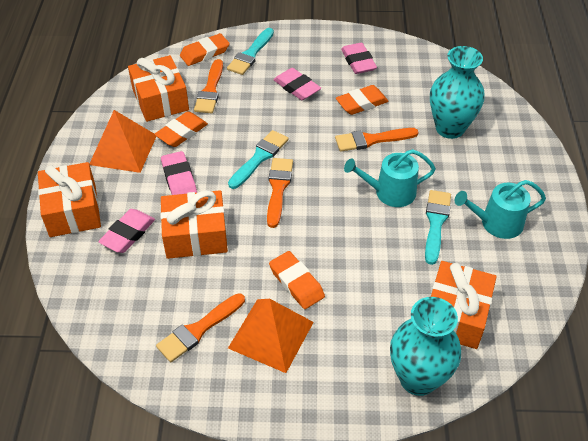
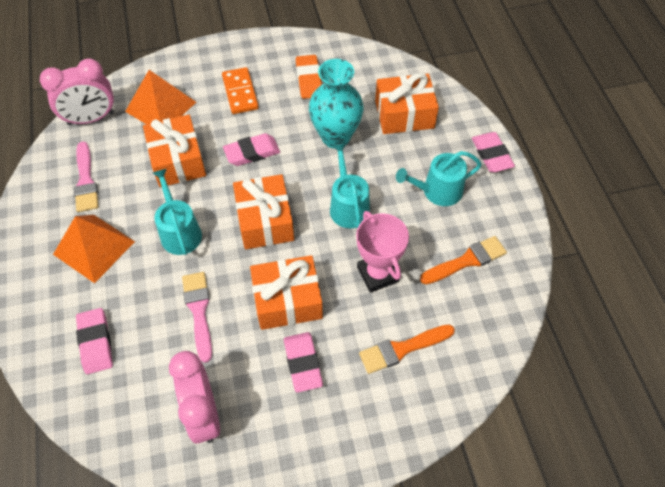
orange brush: [156,293,245,362] [194,59,223,113] [267,158,293,228] [335,128,419,152] = 4 -> [359,325,455,374] [420,236,507,284] = 2
orange domino: none = 0 -> [222,67,259,114] = 1
orange eraser: [154,111,208,147] [180,33,230,66] [269,251,325,309] [336,85,389,115] = 4 -> [296,55,322,99] = 1
pink brush: none = 0 -> [74,141,98,212] [182,272,212,363] = 2
pink clock: none = 0 -> [40,58,114,125] [169,351,220,444] = 2
pink trophy: none = 0 -> [356,211,409,293] = 1
turquoise brush: [227,28,274,75] [228,130,288,189] [425,190,451,265] = 3 -> none = 0
turquoise vase: [390,297,461,396] [430,46,485,139] = 2 -> [309,59,363,148] = 1
turquoise watering can: [344,149,436,207] [455,180,546,239] = 2 -> [153,169,202,255] [330,143,370,228] [396,151,482,206] = 3

